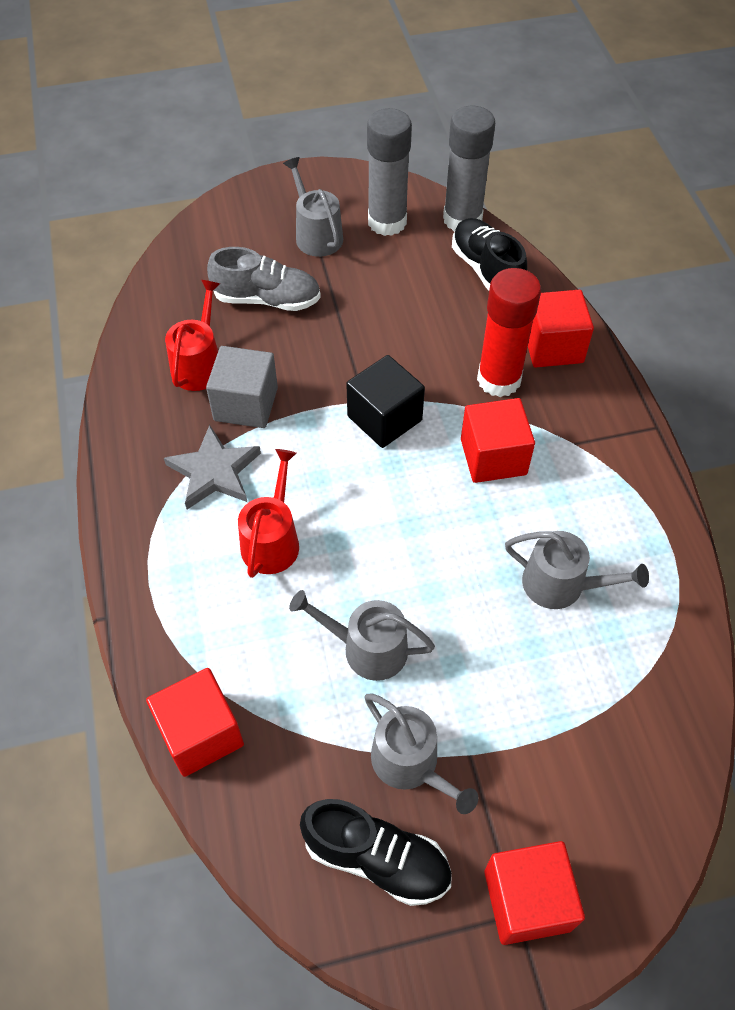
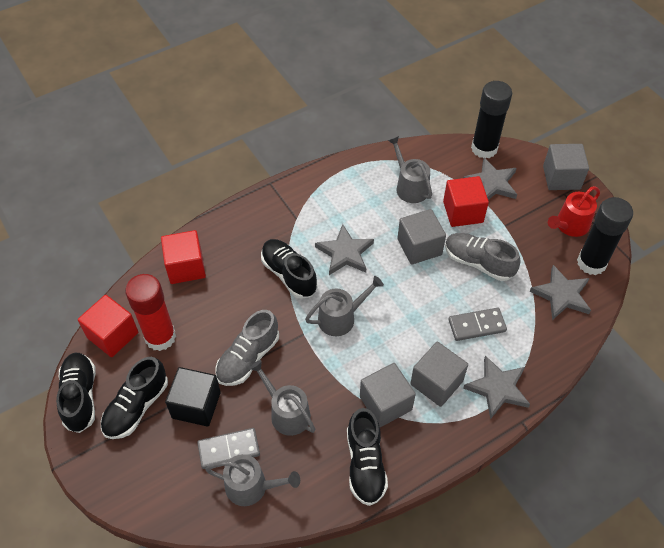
black glue stick: none = 0 -> [471,81,512,158] [577,197,633,275] = 2
black shoe: [300,799,452,906] [452,218,527,290] = 2 -> [56,353,96,433] [101,357,168,439] [261,239,317,299] [347,408,388,506] = 4
grey cube: [206,346,278,428] = 1 -> [360,363,416,427] [397,209,446,265] [410,342,468,407] [543,144,589,190] = 4
grey domino: none = 0 -> [197,428,260,469] [448,308,507,341] = 2
grey glue stick: [367,108,412,236] [443,106,495,231] = 2 -> none = 0
grey shoe: [207,247,321,311] = 1 -> [215,310,279,386] [445,233,520,281] = 2
grey star: [164,425,261,509] = 1 -> [315,224,374,275] [463,158,517,200] [463,355,530,419] [529,265,591,320] = 4
red cube: [146,668,244,777] [461,398,535,483] [484,841,585,945] [528,290,594,367] = 4 -> [78,295,138,357] [161,230,206,284] [443,176,489,227] = 3
red watering can: [165,280,220,391] [238,449,299,578] = 2 -> [548,186,600,237] = 1

